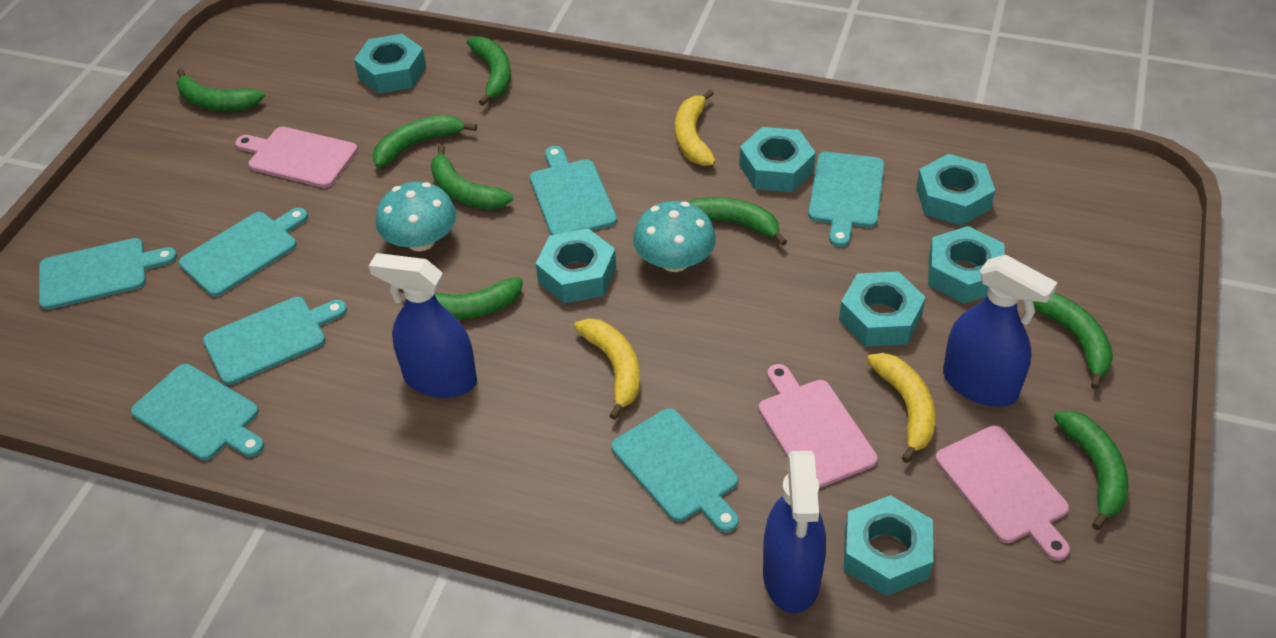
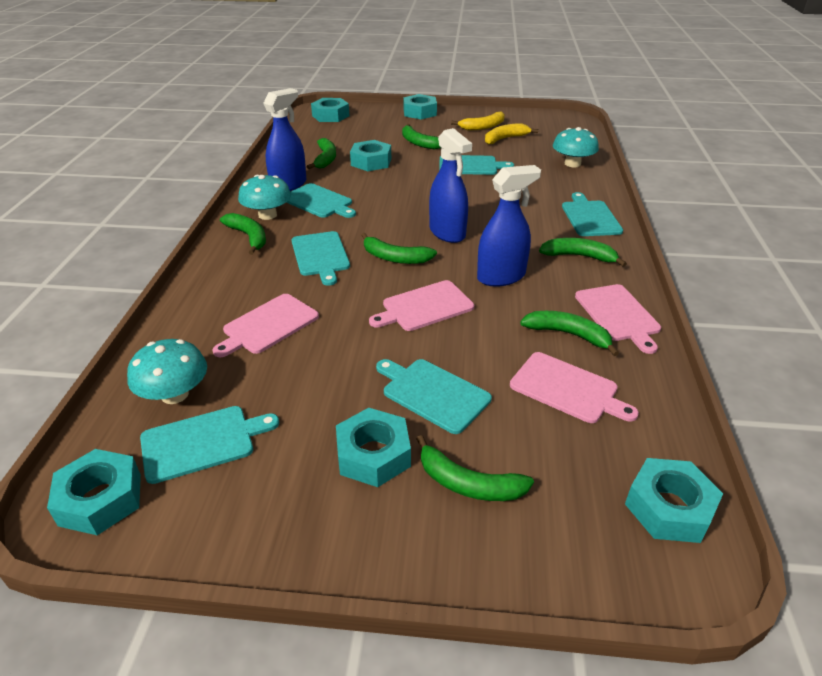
green banana: [176,69,265,111] [372,115,477,168] [399,277,523,319] [431,145,513,210] [467,36,511,106] [686,197,787,246] [1033,292,1113,389] [1054,410,1128,530] = 8 -> [220,213,266,255] [307,138,336,169] [361,233,437,264] [402,124,441,149] [416,435,534,501] [520,311,619,356] [539,238,627,267] = 7
pink cutting board: [235,127,358,188] [759,364,878,488] [935,425,1070,561] = 3 -> [213,294,319,357] [369,280,474,331] [510,352,639,423] [575,284,661,354] = 4
turquoise cutting board: [39,238,177,310] [131,364,264,461] [179,208,308,297] [203,297,347,385] [530,146,617,235] [611,408,739,532] [808,152,885,247] = 7 -> [140,406,279,484] [286,183,356,218] [292,231,350,286] [376,359,492,434] [439,155,514,175] [562,192,623,236] = 6
turquoise mushroom: [376,182,457,251] [633,201,716,272] = 2 -> [127,339,207,404] [238,175,291,220] [553,127,599,167] = 3
turquoise nut: [354,34,426,94] [536,228,616,303] [739,127,816,192] [839,272,926,347] [844,495,933,596] [916,154,995,226] [928,226,1005,304] = 7 -> [47,449,141,535] [311,98,349,122] [336,408,411,487] [350,140,391,171] [404,94,437,119] [625,458,723,543] = 6
yellow banana: [574,318,640,420] [675,90,716,166] [867,353,936,463] = 3 -> [451,111,505,130] [485,123,538,145] = 2

